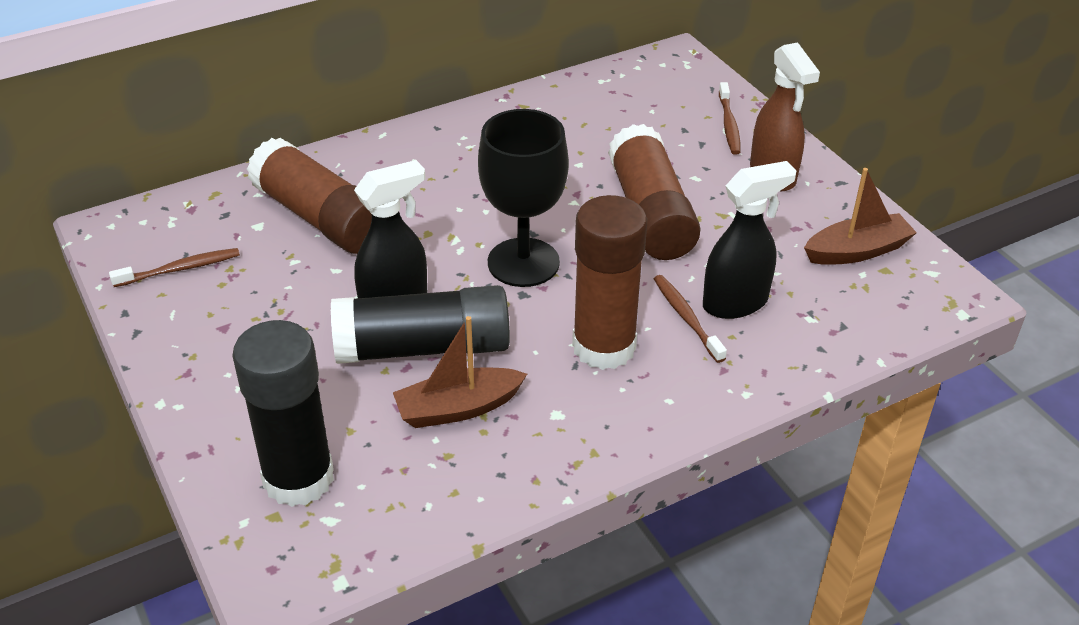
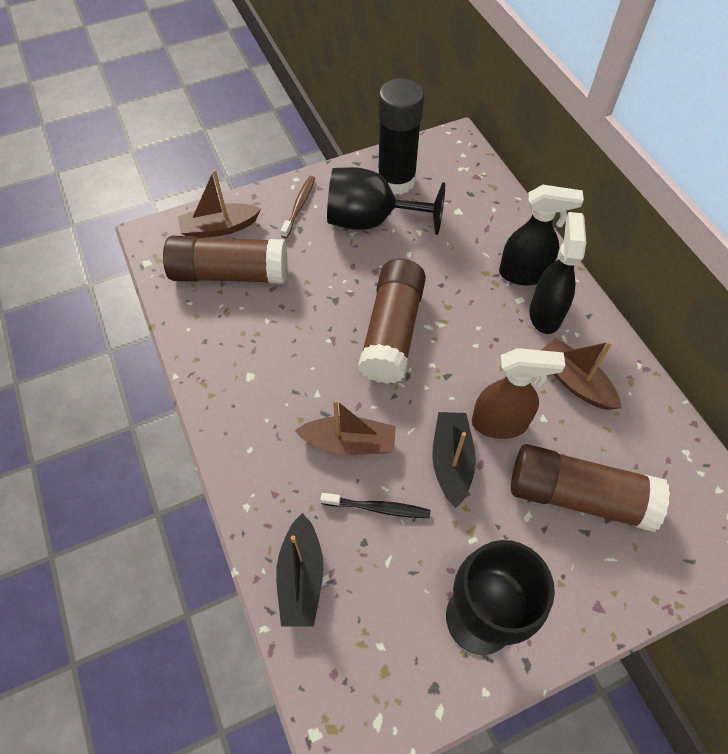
black boat: none = 0 -> [276,513,324,627] [432,412,476,508] = 2
black glue stick: [232,320,334,507] [331,285,510,364] = 2 -> [378,78,424,195] = 1
black goblet: [478,109,569,287] = 1 -> [327,167,445,235] [446,540,555,655] = 2
black toothbrush: none = 0 -> [320,493,431,518] = 1
brown boat: [393,316,527,428] [804,168,917,265] = 2 -> [178,170,261,238] [294,399,396,455] [541,338,622,410] = 3
brown toothbrush: [109,248,240,287] [654,275,727,363] [719,82,741,155] = 3 -> [280,176,315,238] = 1

